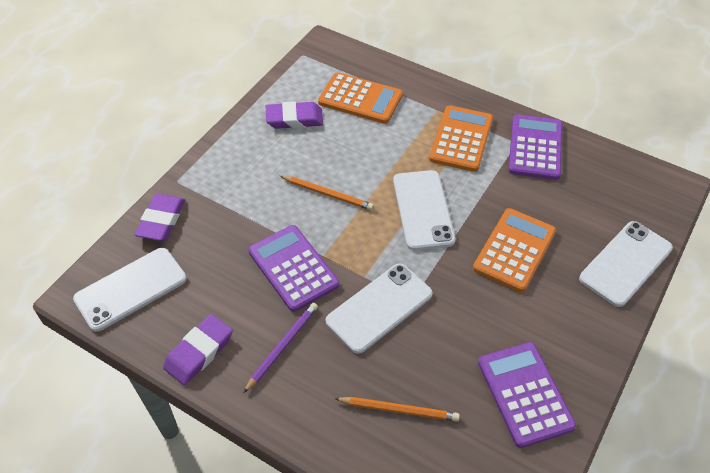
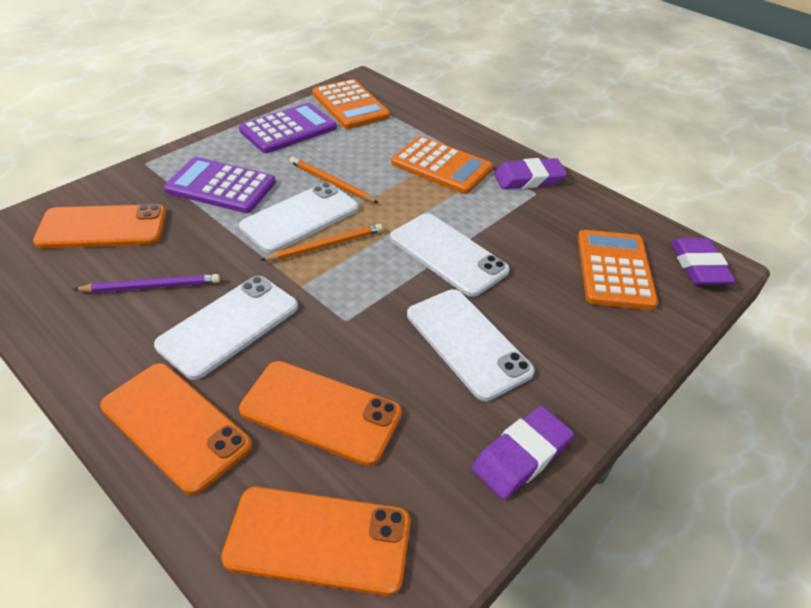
orange phone: none = 0 -> [33,204,166,248] [100,363,252,495] [221,487,411,596] [239,361,402,466] = 4
purple calculator: [248,225,339,312] [478,342,576,448] [508,114,563,180] = 3 -> [164,157,276,213] [239,103,337,153] = 2

